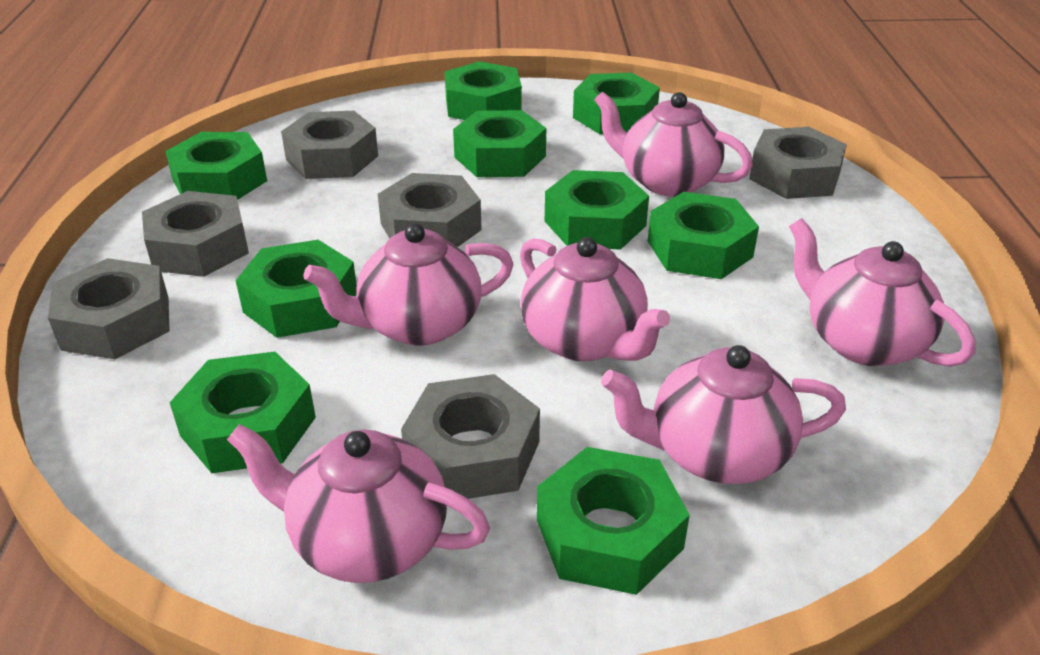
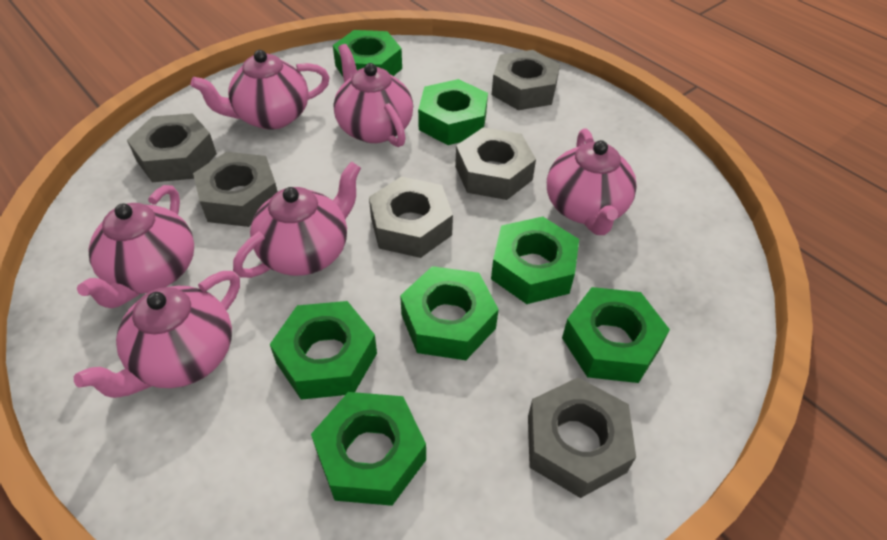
green nut: [165,132,267,200] [169,352,316,473] [236,240,357,338] [445,61,522,120] [453,110,546,177] [537,447,690,595] [545,170,649,250] [573,73,660,134] [648,192,759,279] = 9 -> [270,301,377,400] [311,392,426,506] [333,30,402,76] [400,266,499,360] [418,79,488,145] [491,216,579,304] [562,287,670,383] = 7

